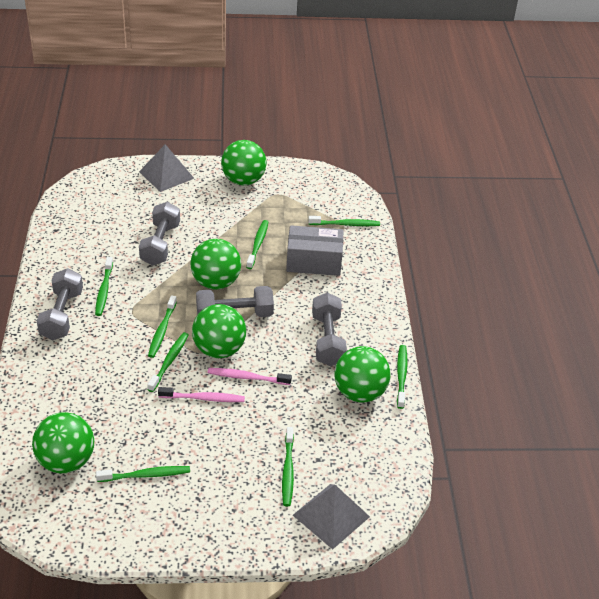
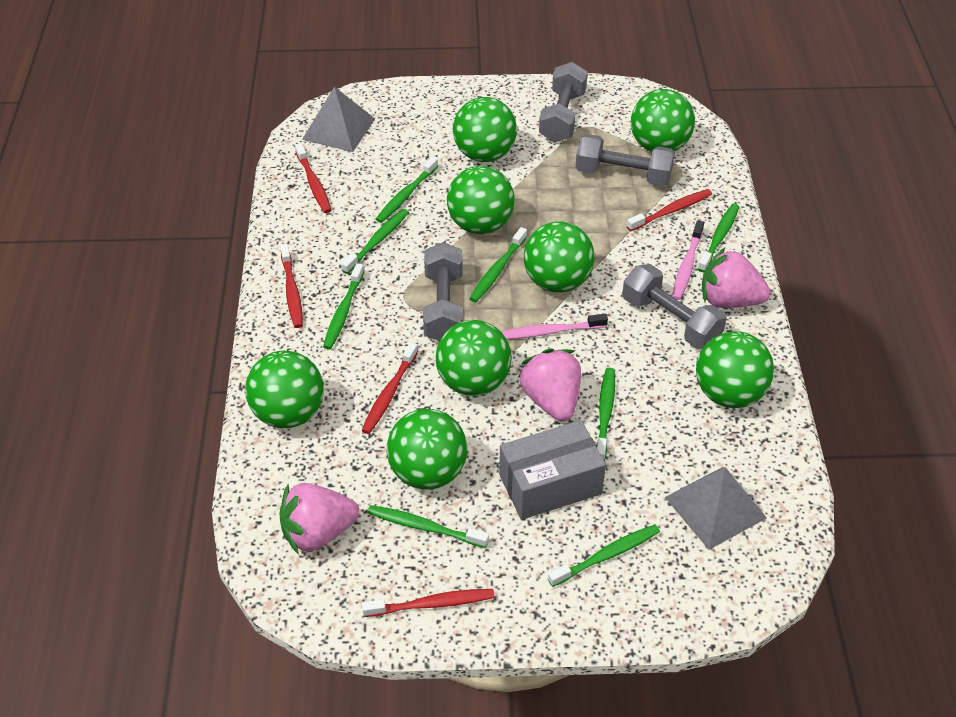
green ball: [32,412,94,473] [190,239,241,289] [192,304,246,358] [221,140,266,185] [334,346,390,403] = 5 -> [245,351,324,428] [387,409,467,490] [436,320,512,396] [447,166,515,234] [453,97,517,162] [524,221,595,292] [631,89,695,152] [696,331,774,408] = 8
pink strawberry: none = 0 -> [279,483,360,555] [518,348,581,421] [702,248,771,308] = 3
red toothbrush: none = 0 -> [280,244,303,328] [295,143,331,213] [361,342,418,434] [362,589,495,617] [627,189,712,231] = 5

